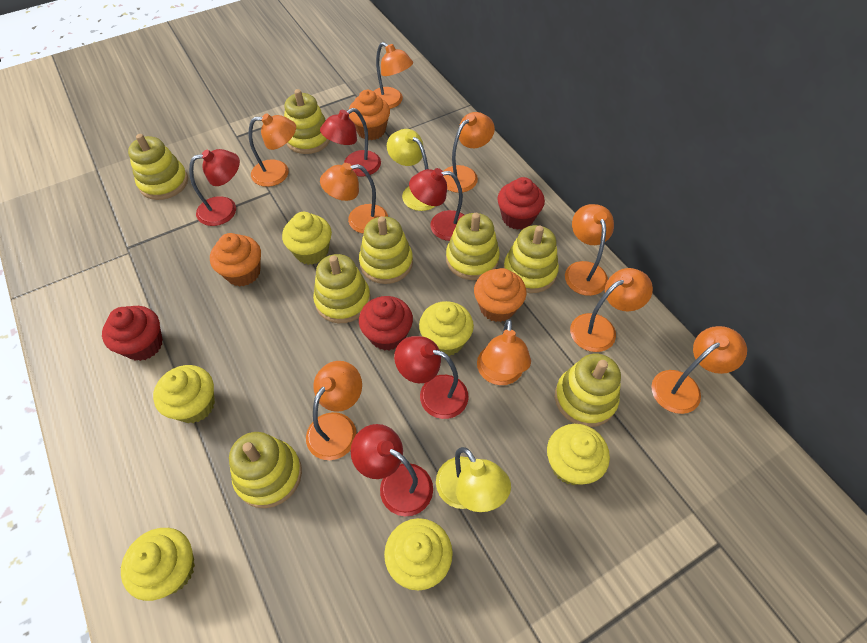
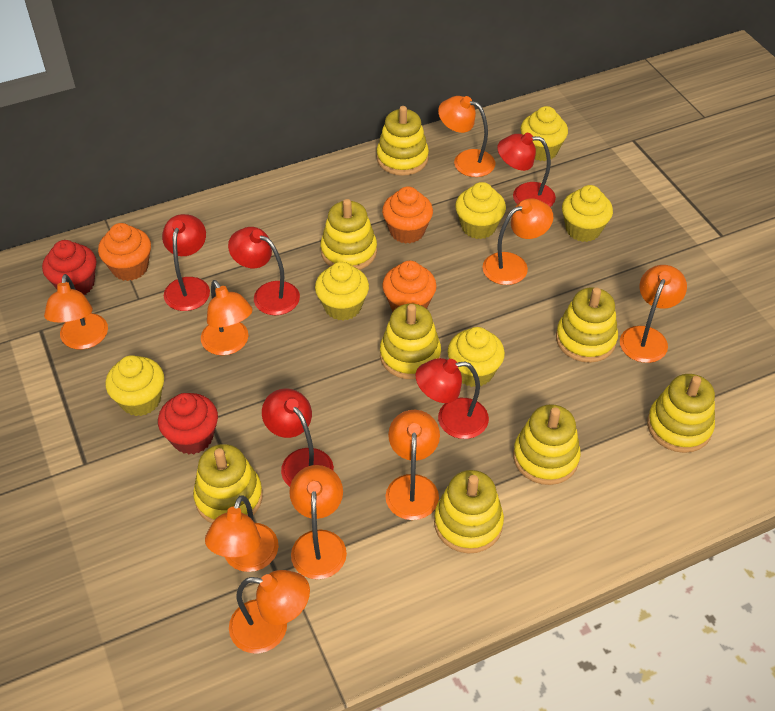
red cupcake: [102,306,163,361] [359,296,413,351] [497,177,545,230] = 3 -> [42,240,96,295] [158,393,218,455] = 2
yellow lamp: [387,129,435,211] [436,447,511,512] = 2 -> none = 0

